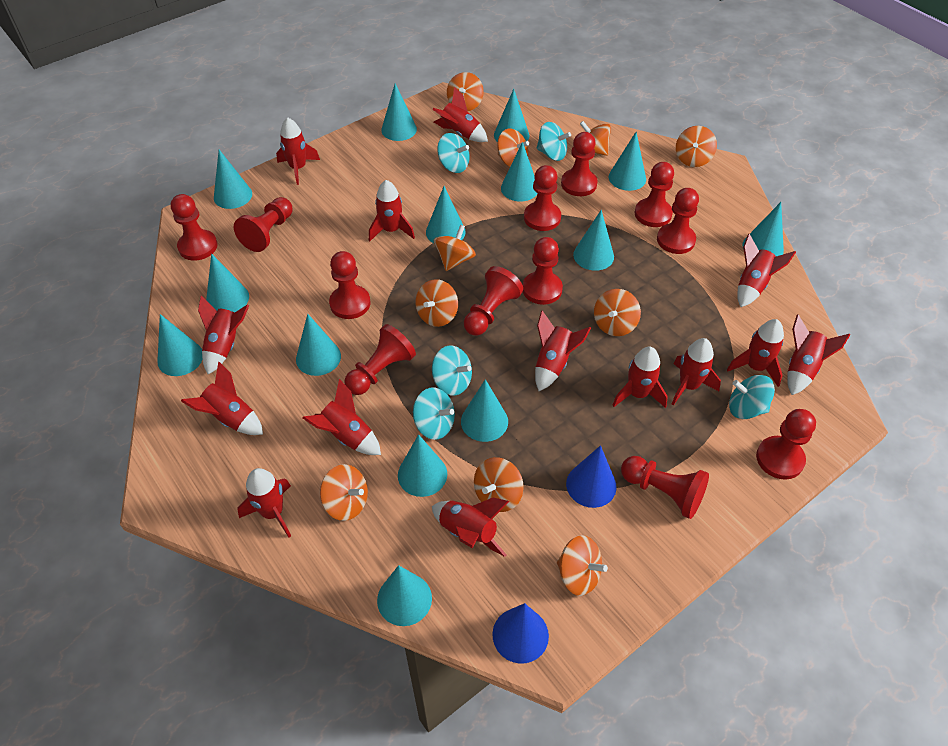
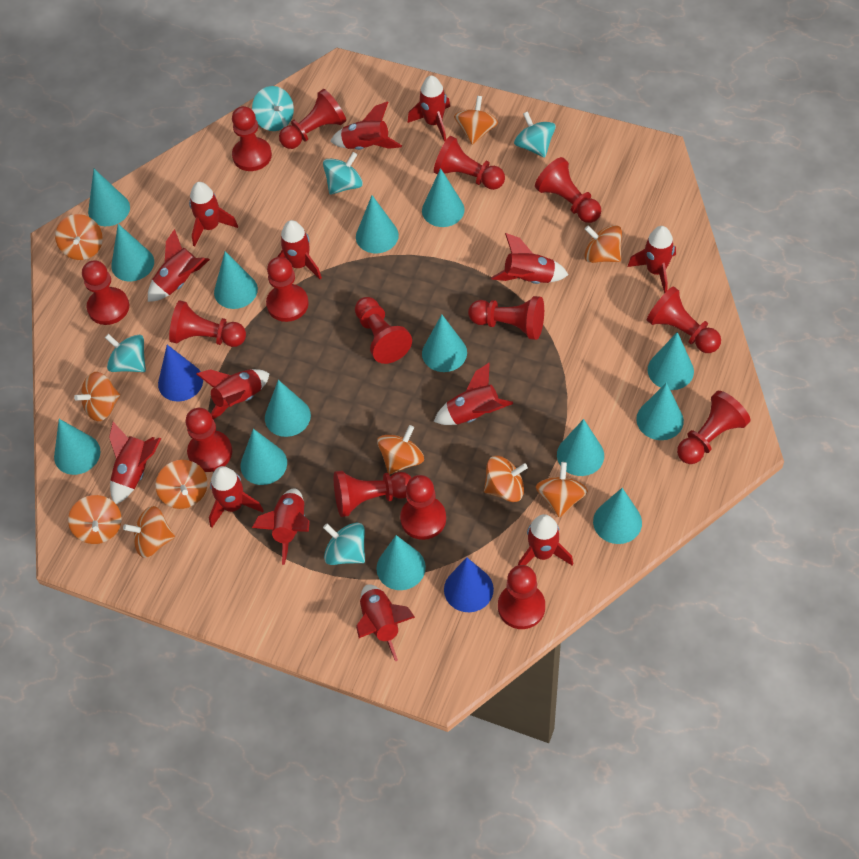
red pawn: [171,194,218,261] [234,197,293,252] [329,251,370,319] [344,324,416,395] [464,266,523,336] [523,237,563,305] [524,165,561,231] [561,132,598,196] [621,456,709,519] [635,162,674,227] [657,188,699,254] [756,409,816,480] = 12 -> [82,261,129,325] [169,300,246,347] [185,408,232,472] [232,106,272,171] [266,257,309,322] [279,89,346,149] [334,471,412,517] [355,297,412,364] [400,475,446,540] [434,136,505,190] [468,296,544,340] [498,565,545,629] [535,157,601,223] [647,286,721,353] [677,391,750,464] = 15

